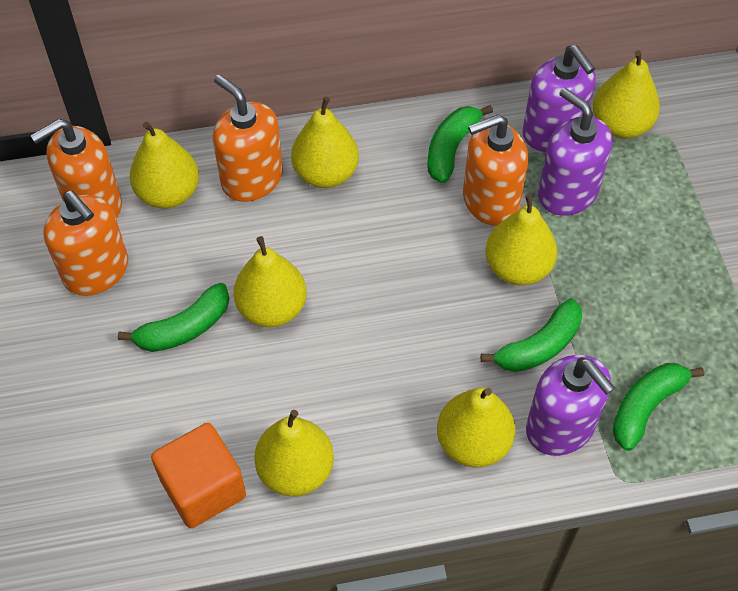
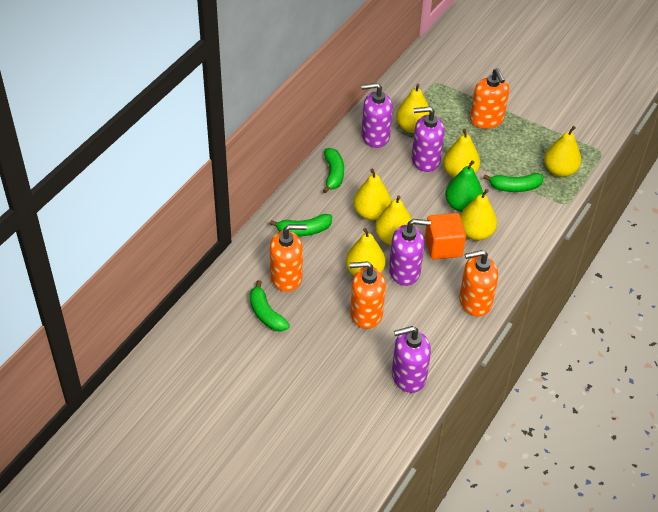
green pear: none = 0 -> [445,160,483,212] = 1
purple soap dispenser: [522,45,596,152] [526,355,615,456] [538,88,613,216] = 3 -> [361,83,393,148] [389,219,431,286] [392,326,431,393] [412,107,445,172] = 4

